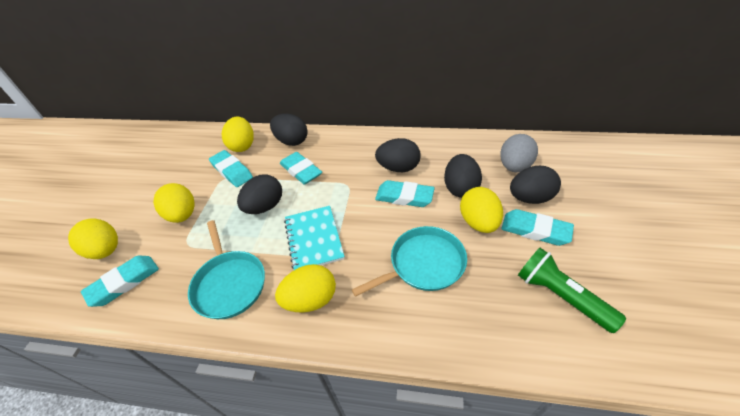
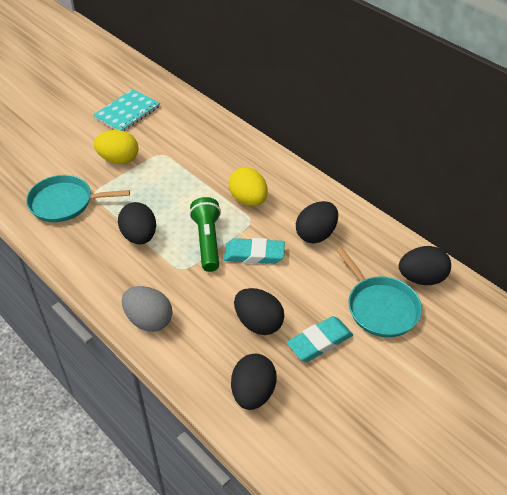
turquoise eraser: [81,255,159,307] [209,150,253,187] [280,152,322,185] [375,180,435,207] [501,209,574,246] = 5 -> [224,238,285,264] [287,316,353,362] = 2
yellow egg: [68,218,118,259] [153,183,195,223] [222,117,254,152] [275,264,336,312] [460,187,503,233] = 5 -> [94,130,139,164] [229,167,268,206] = 2

